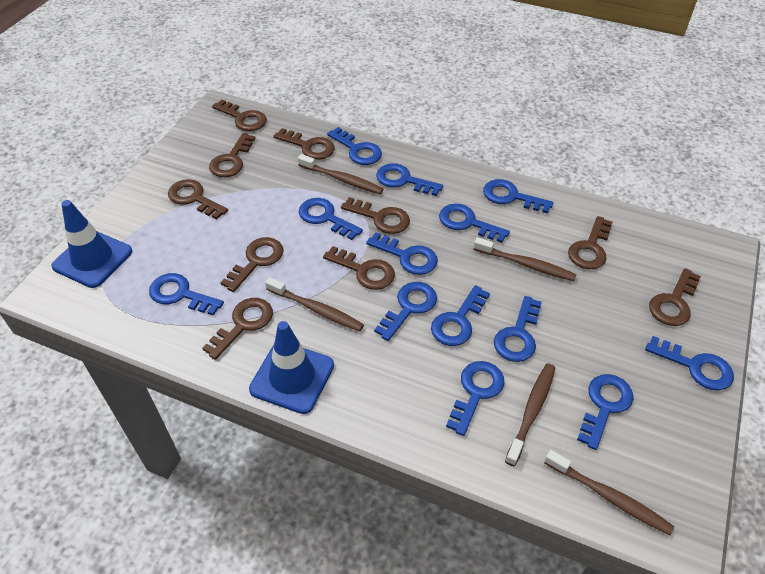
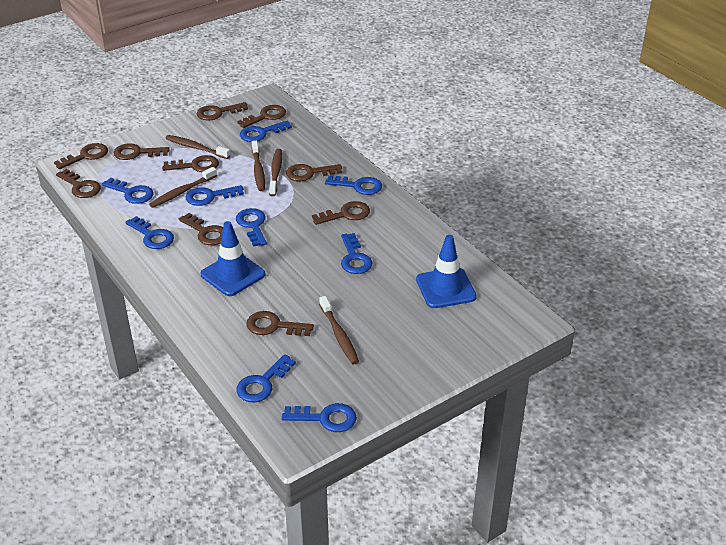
blue key: [149,273,224,316] [299,198,363,240] [327,127,382,165] [366,232,438,275] [374,282,437,341] [376,163,443,196] [431,285,490,346] [439,204,510,243] [446,361,504,436] [483,179,553,214] [494,296,542,362] [577,374,633,450] [645,336,734,391] = 13 -> [102,178,154,204] [125,216,174,249] [186,185,244,206] [236,208,267,247] [236,354,296,402] [240,121,292,142] [282,403,357,432] [325,175,382,195] [341,233,373,274] = 9

